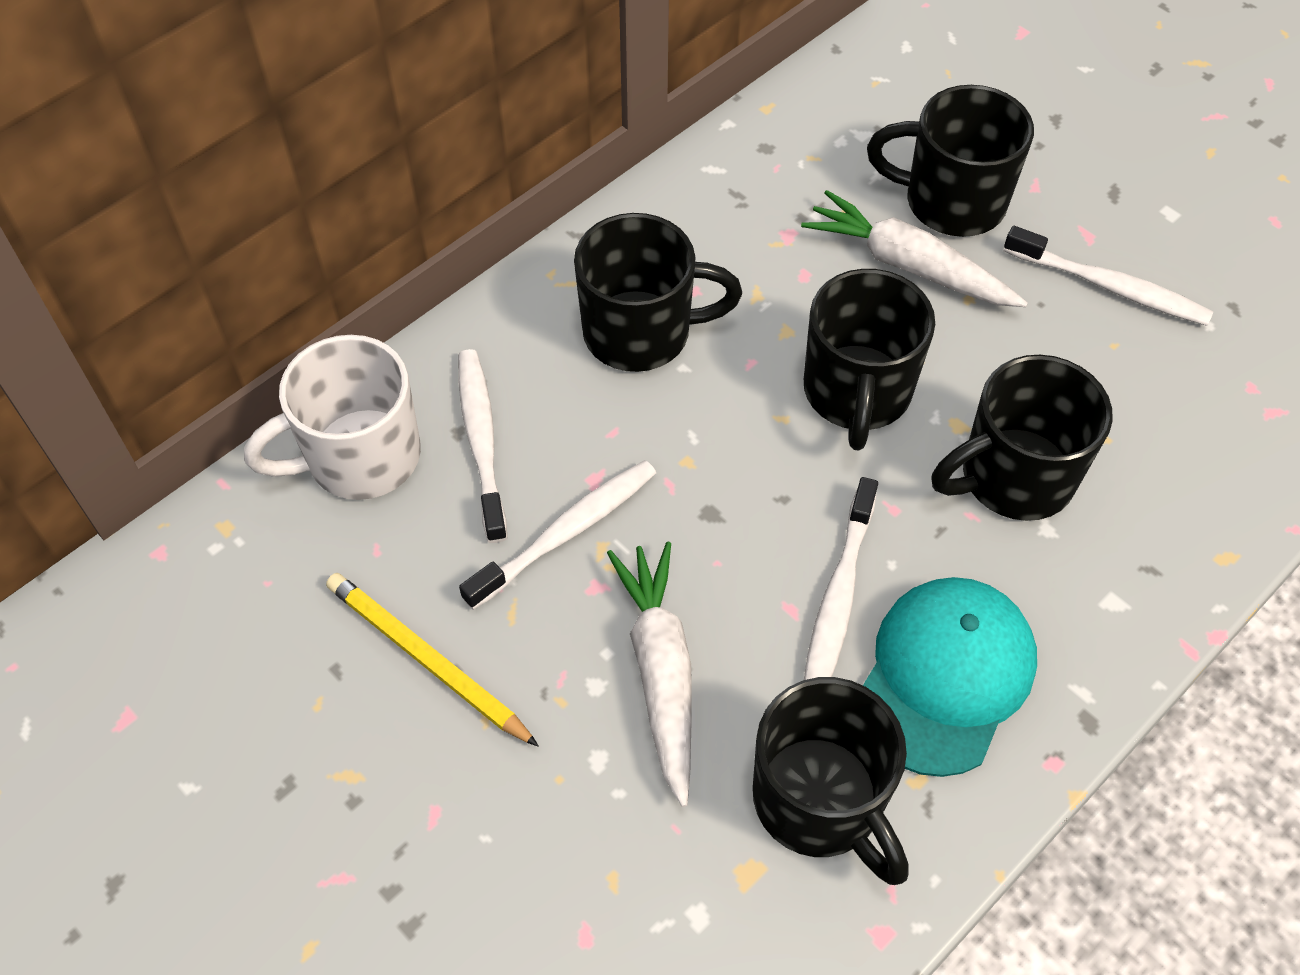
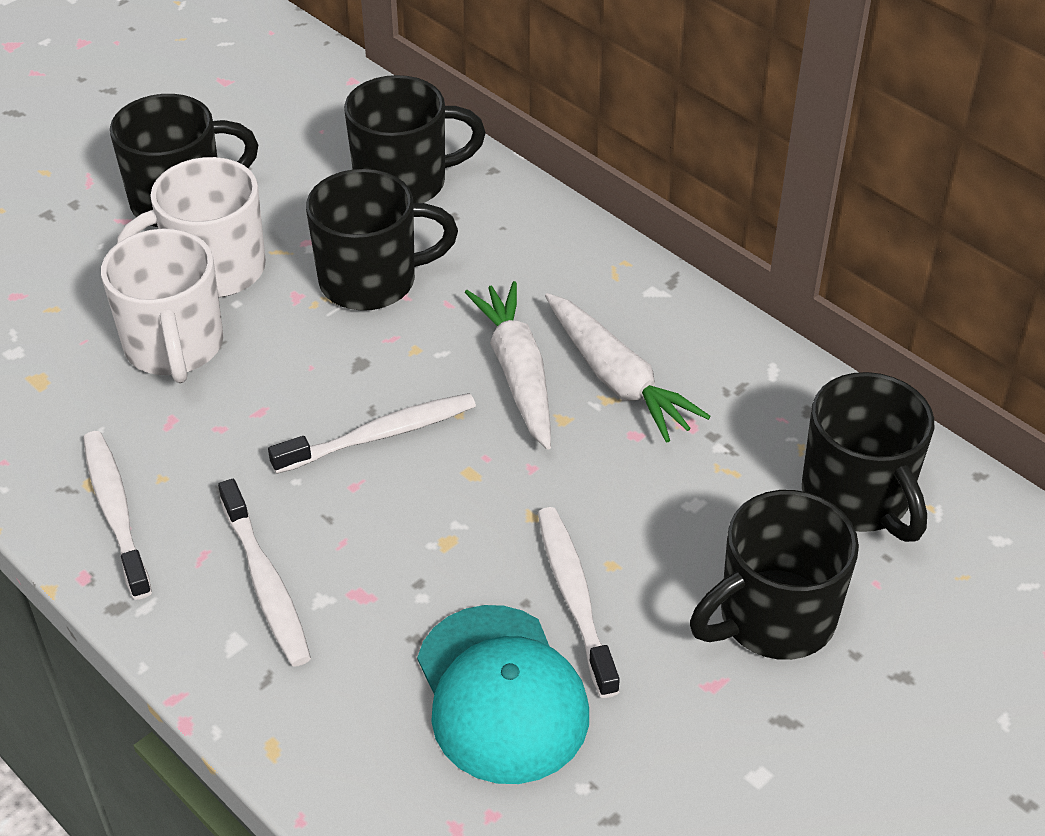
white mug: [244,335,421,500] = 1 -> [101,228,223,383] [117,157,266,297] = 2
yellow pencil: [326,573,539,747] = 1 -> none = 0

